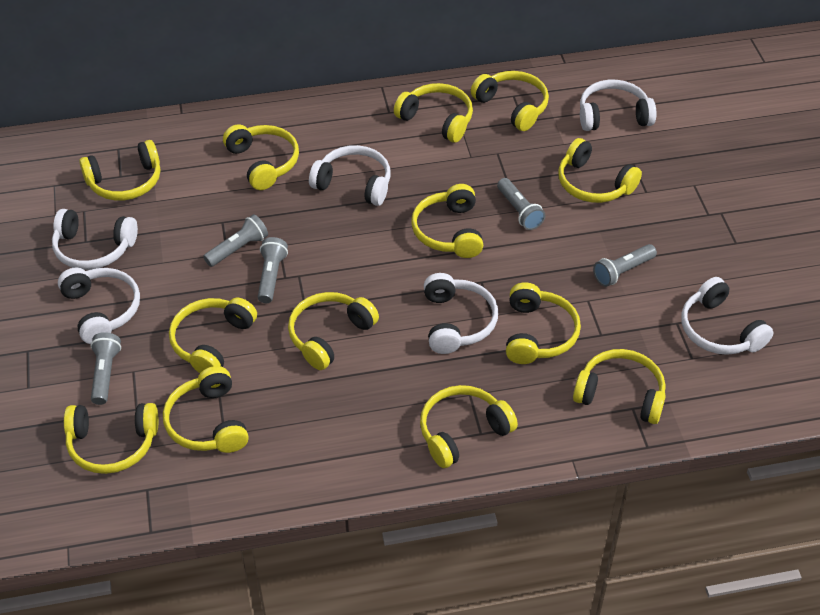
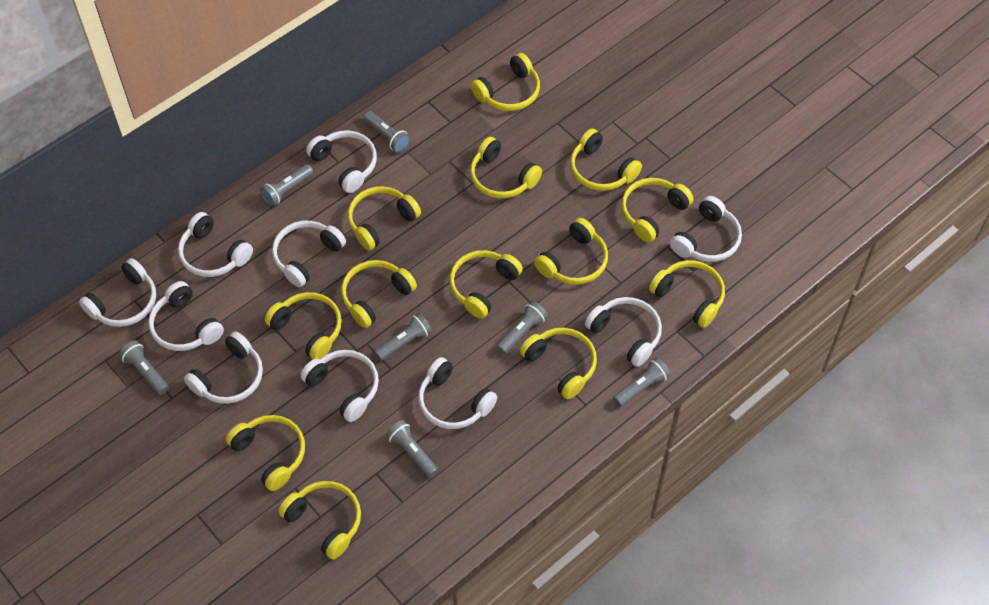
grey flashlight: [91,332,121,405] [203,214,268,267] [258,237,288,303] [497,178,545,230] [593,244,657,287] = 5 -> [119,340,169,395] [260,164,313,206] [364,111,411,153] [374,313,432,361] [386,420,438,478] [496,301,548,354] [613,357,671,407] = 7
white headphones: [52,209,138,270] [58,268,140,344] [309,145,391,206] [424,273,498,354] [580,80,657,131] [681,277,773,355] = 6 -> [79,258,156,327] [148,281,224,351] [178,212,253,277] [184,331,263,404] [272,221,346,287] [300,350,379,422] [306,130,377,193] [418,357,497,429] [585,297,662,367] [670,196,742,262] = 10

